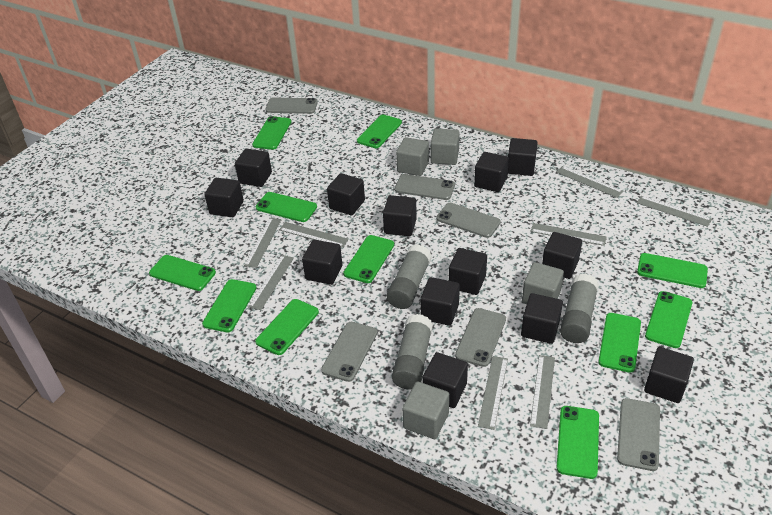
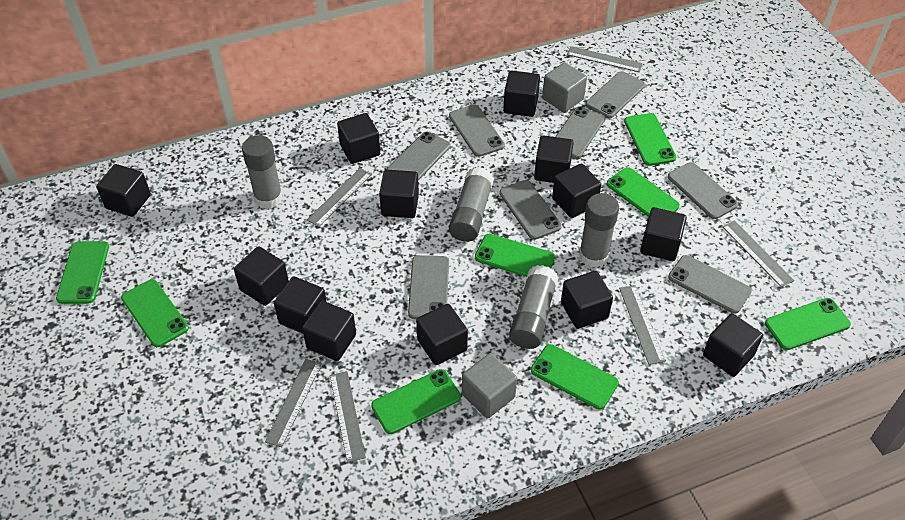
green phone: [149,255,216,291] [202,279,256,332] [252,116,292,150] [255,299,319,355] [256,192,317,222] [343,235,394,283] [357,115,402,148] [557,406,599,479] [598,313,641,373] [637,253,708,288] [645,291,692,348] = 11 -> [56,241,109,304] [121,279,189,347] [371,369,461,434] [475,234,555,277] [531,344,619,410] [606,167,680,217] [624,113,676,166] [765,298,851,350] = 8
grey cube: [396,137,429,176] [402,381,449,439] [431,128,460,165] [522,262,564,304] = 4 -> [462,353,517,419] [542,62,587,113] = 2
grey glue stick: [387,244,432,309] [392,314,433,389] [560,274,599,343] = 3 -> [242,135,283,209] [449,167,494,242] [509,265,559,349] [579,193,619,268] = 4
grey phone: [266,98,318,114] [321,322,378,382] [395,174,455,200] [436,203,501,238] [455,308,506,367] [617,398,660,471] = 6 -> [387,132,451,180] [408,255,449,319] [449,104,505,157] [499,180,562,240] [555,106,605,159] [586,71,645,118] [668,162,738,219] [668,255,752,314] = 8
grey ruler: [244,218,282,268] [248,255,294,310] [279,222,349,248] [478,356,508,430] [530,223,606,246] [530,355,555,429] [556,166,623,198] [637,196,712,227] = 8 -> [265,359,322,447] [307,168,372,227] [330,371,366,462] [567,46,643,72] [619,285,666,365] [722,220,794,287] = 6

